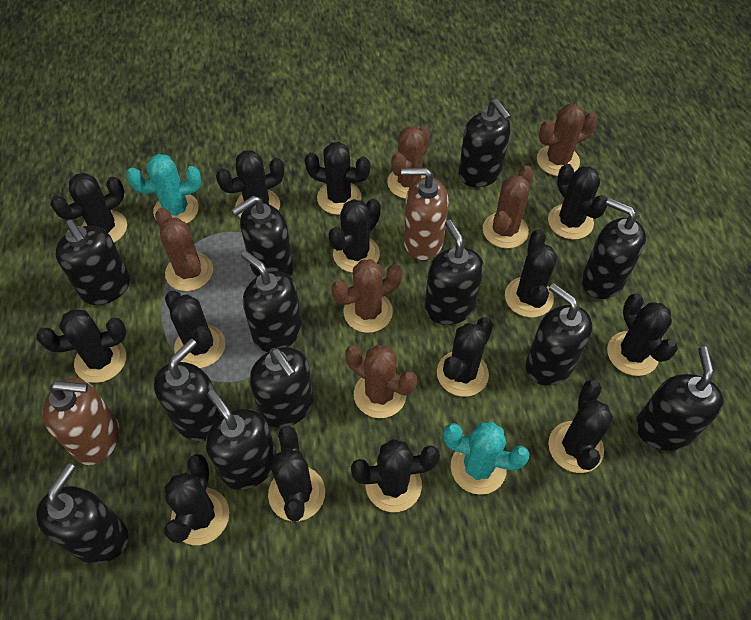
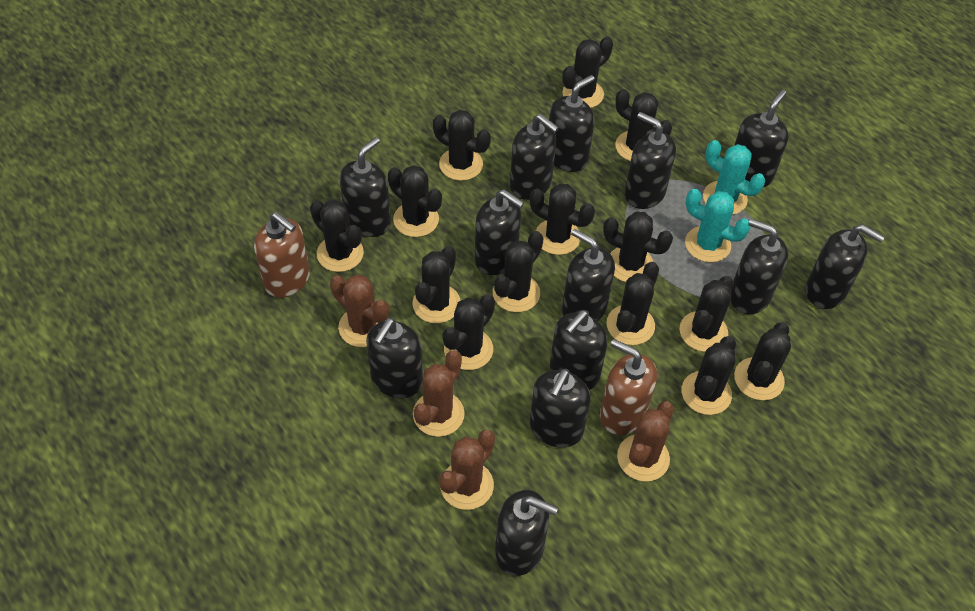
black soap dispenser: [36,463,128,564] [55,220,130,305] [153,339,222,441] [206,390,277,490] [232,196,294,276] [241,251,302,352] [250,347,314,428] [425,220,484,325] [458,99,511,187] [525,283,592,386] [582,198,646,299] [635,346,724,451] = 12 -> [340,137,391,237] [366,318,423,398] [475,189,524,275] [495,490,558,576] [510,114,559,200] [530,369,591,448] [549,75,595,172] [550,310,608,390] [562,229,615,321] [625,112,676,209] [731,219,788,314] [734,90,788,187] [806,224,885,309] = 13
brown cactus: [155,208,213,291] [332,259,402,333] [345,345,417,418] [387,126,430,199] [483,166,533,248] [537,104,597,176] = 6 -> [330,274,389,347] [413,350,465,437] [439,430,495,510] [617,401,674,481] = 4

